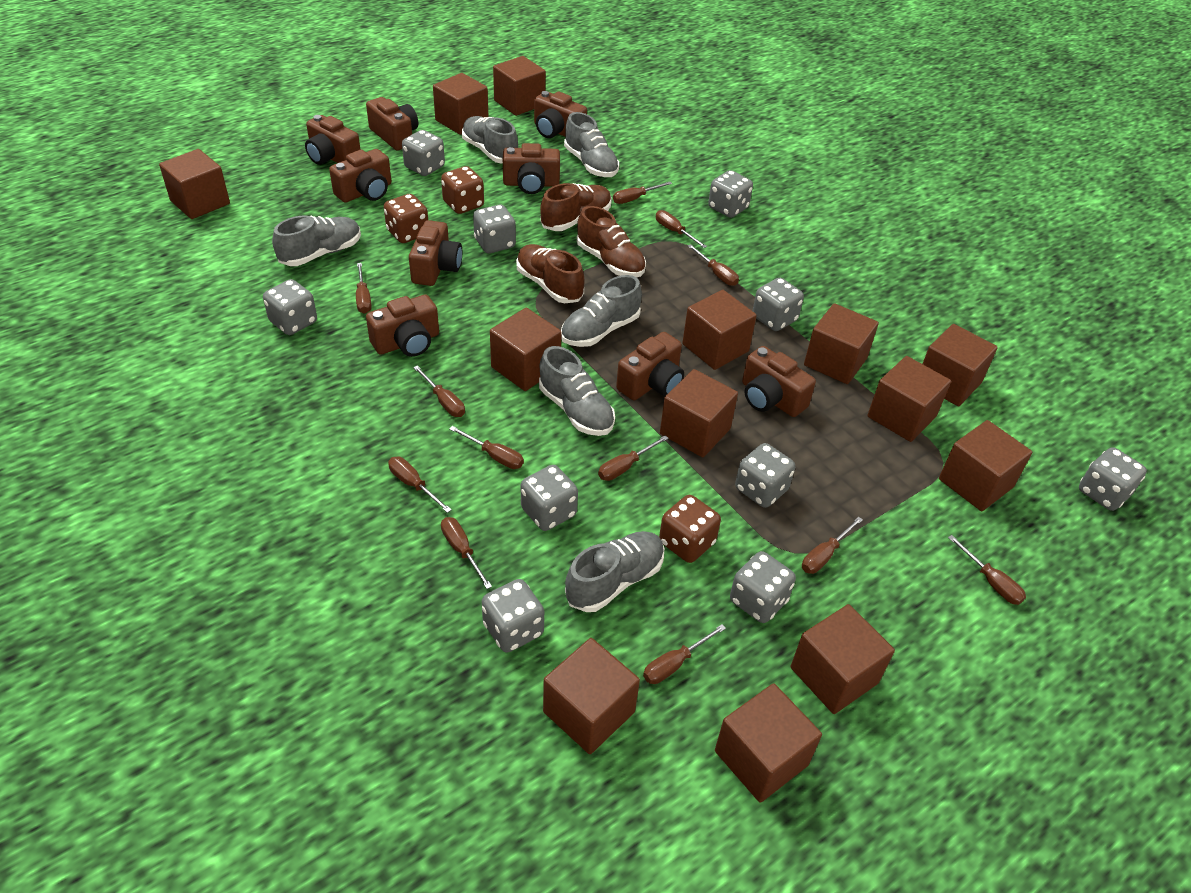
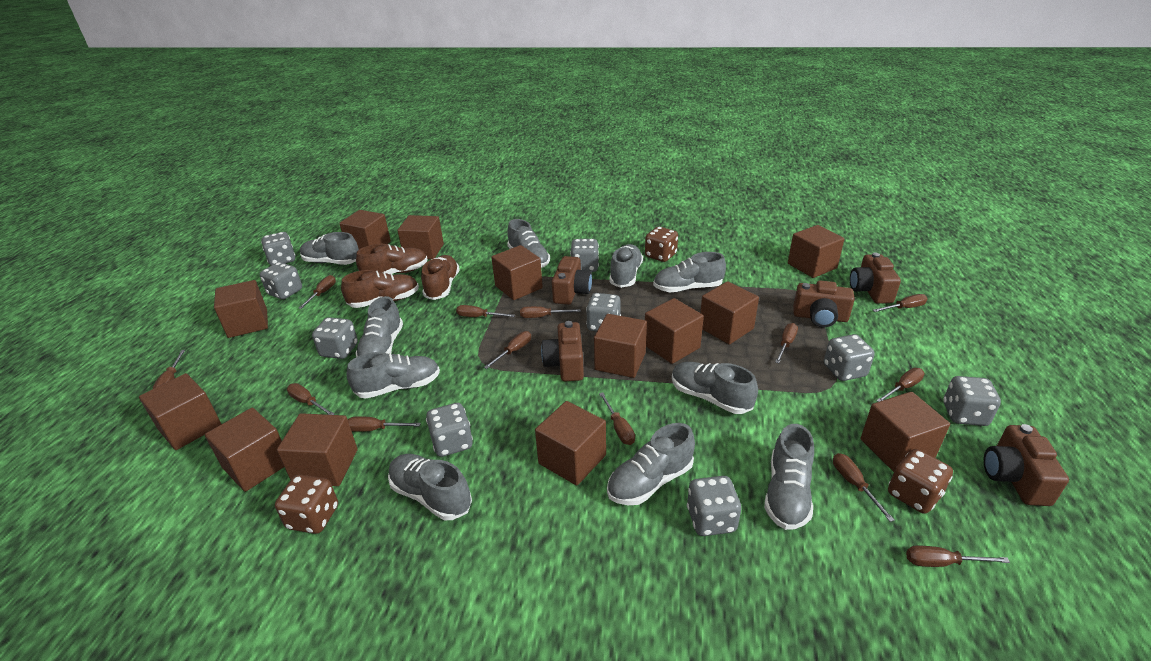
brown camera: [305,115,360,165] [329,149,391,203] [366,97,418,151] [366,294,439,357] [409,220,462,286] [503,143,560,194] [534,91,587,138] [616,332,684,400] [742,346,816,417] = 9 -> [541,321,584,381] [552,256,592,305] [793,281,855,327] [850,253,901,304] [984,424,1069,506] = 5
brown screwdriver: [356,263,372,314] [388,457,452,513] [413,365,465,417] [441,517,492,589] [449,426,524,469] [598,435,669,481] [613,182,672,204] [643,624,726,684] [656,210,707,248] [687,244,739,286] [802,517,863,574] [948,535,1026,605] = 12 -> [153,350,185,389] [287,383,335,415] [299,275,336,309] [348,416,421,432] [456,305,515,317] [484,331,531,369] [520,306,581,318] [599,392,635,445] [775,323,798,363] [833,453,895,522] [873,294,928,312] [876,368,925,402] [906,546,1010,567] = 13
grey dice: [263,279,317,335] [402,130,445,176] [473,205,516,253] [482,579,544,653] [521,465,578,531] [708,170,753,218] [730,551,796,623] [735,443,795,508] [753,278,804,331] [1079,447,1147,511] = 10 -> [260,262,302,299] [261,232,295,266] [312,317,358,359] [426,403,473,457] [570,239,599,272] [586,293,621,331] [687,476,741,536] [824,334,875,381] [943,376,1001,426] = 9
grey shoe: [272,215,361,266] [462,116,518,164] [539,346,615,436] [561,275,642,347] [564,112,619,177] [565,531,664,612] = 6 -> [300,232,359,265] [346,352,440,399] [355,296,403,357] [388,454,472,520] [507,219,550,268] [607,423,695,505] [609,244,643,288] [653,252,726,292] [672,362,758,414] [764,424,814,530] = 10

